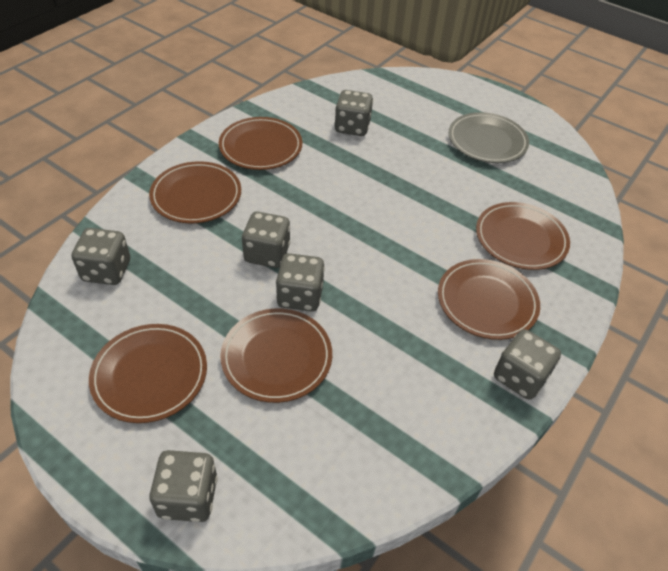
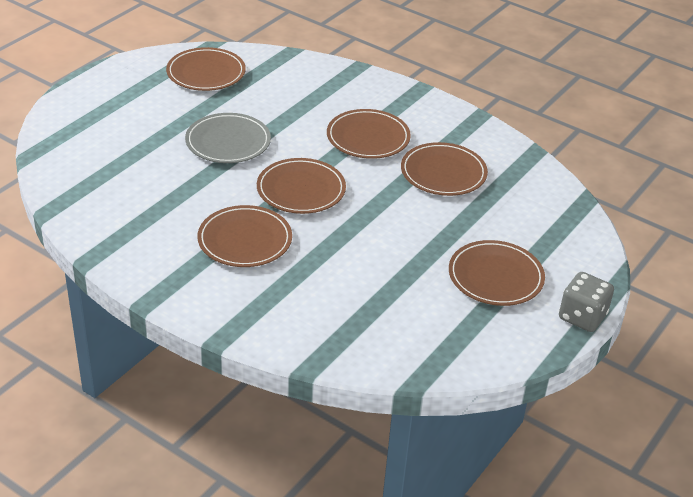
grey dice: [72,228,130,285] [149,450,218,522] [242,212,290,268] [276,253,325,312] [335,90,373,136] [494,329,561,400] = 6 -> [559,272,614,332] = 1

